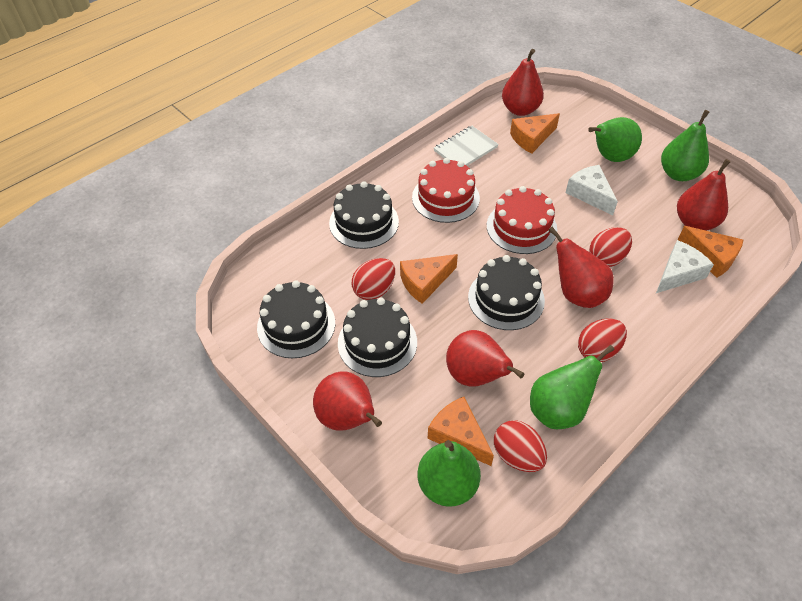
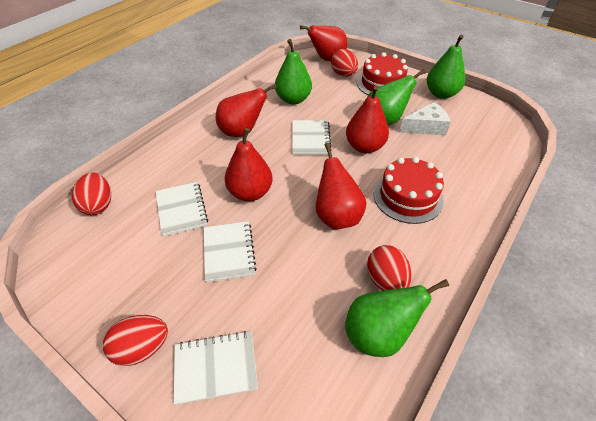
black cake: [257,280,335,358] [329,181,399,249] [338,297,417,377] [468,255,545,330] = 4 -> none = 0
orange cheese: [400,254,458,304] [428,397,494,466] [510,113,560,154] [678,226,743,278] = 4 -> none = 0
white cheese: [565,165,618,215] [656,240,714,293] = 2 -> [399,102,451,135] = 1
white notebook: [434,126,499,166] = 1 -> [156,182,208,237] [174,331,258,405] [203,221,256,283] [292,120,332,155] = 4

